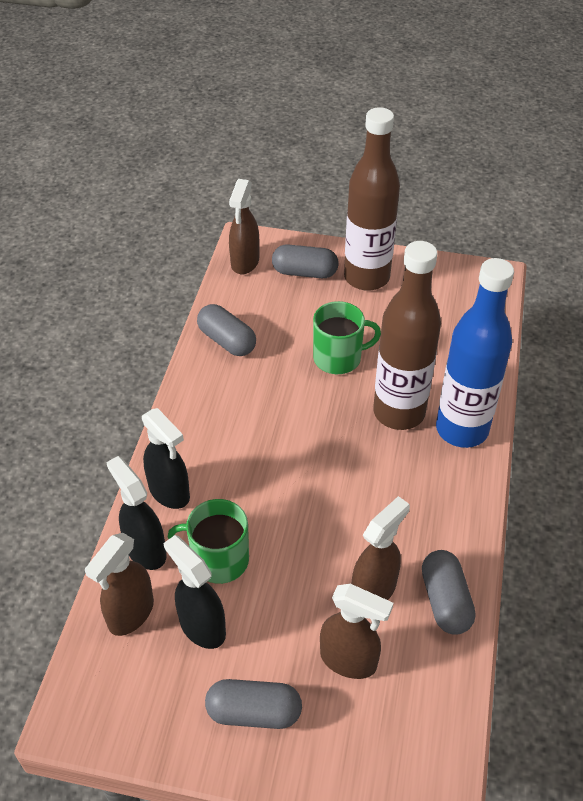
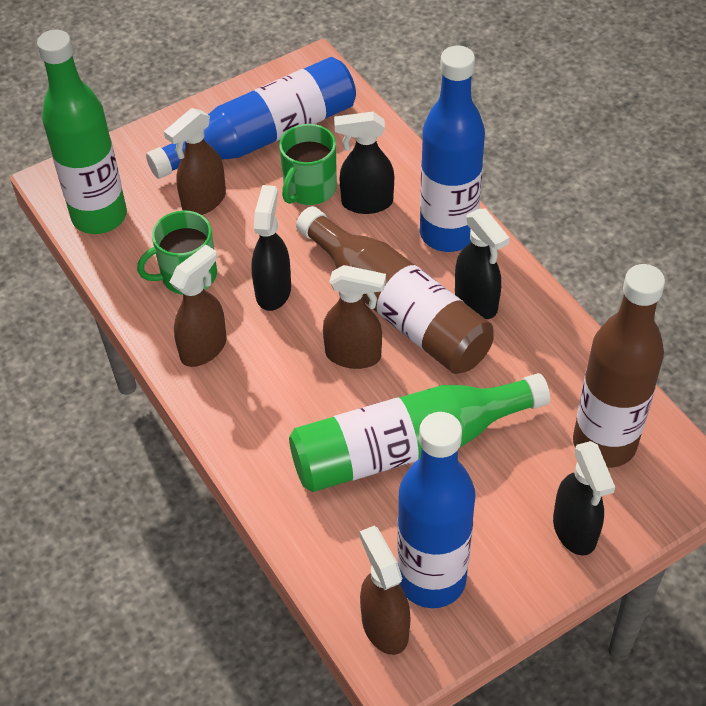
black spray bottle: [106,456,167,570] [142,408,190,509] [163,535,226,649] = 3 -> [251,185,291,311] [334,112,394,214] [455,208,510,319] [553,441,615,556] = 4
blue bottle: [436,258,514,448] = 1 -> [146,57,356,179] [397,412,475,608] [420,46,485,252] = 3
green bottle: none = 0 -> [37,29,127,234] [289,373,550,492] = 2
grey capsule: [197,304,256,356] [205,679,302,729] [272,244,339,278] [422,550,475,635] = 4 -> none = 0

